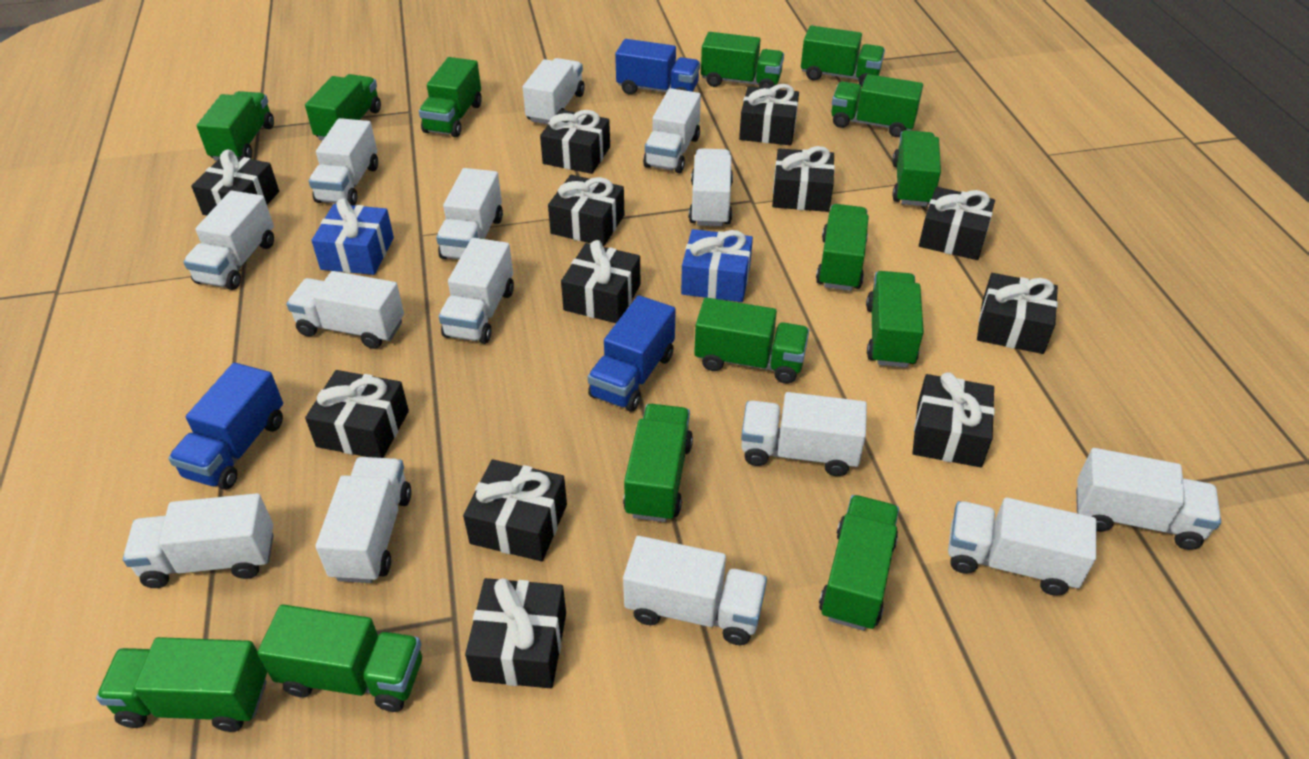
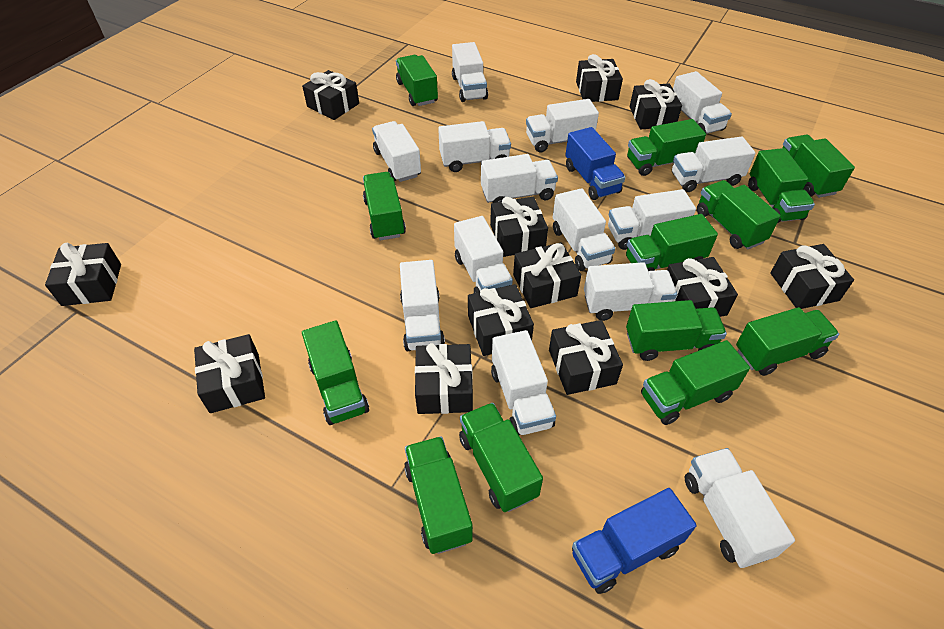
blue gift: [312,199,394,275] [681,229,753,302] = 2 -> none = 0
blue truck: [168,363,283,490] [588,295,676,412] [615,39,700,95] = 3 -> [565,127,625,200] [572,488,697,594] = 2
green truck: [96,637,267,732] [197,91,274,161] [257,605,422,712] [305,74,381,141] [419,57,482,137] [623,404,693,522] [694,297,809,384] [701,32,784,88] [801,26,885,87] [816,204,869,291] [819,495,899,631] [831,74,923,137] [866,271,924,368] [892,130,941,206] = 14 -> [302,320,369,425] [363,172,406,240] [396,55,438,106] [404,436,473,554] [459,403,543,512] [626,214,718,271] [626,300,727,361] [627,119,706,176] [641,340,750,425] [697,180,781,250] [736,307,839,376] [748,148,815,223] [783,134,855,198] = 13

